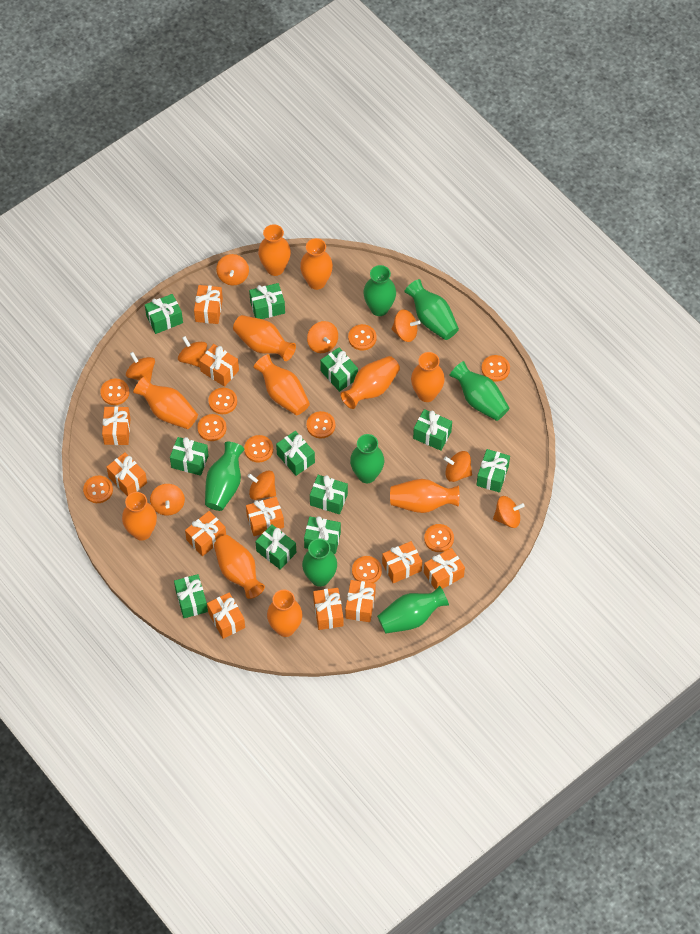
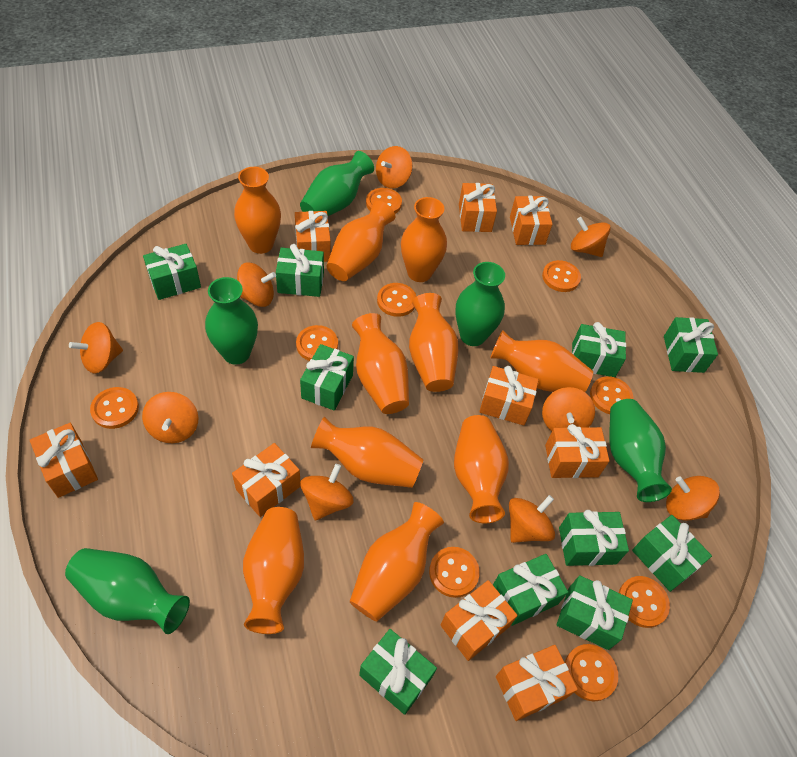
green gift: [145,294,183,334] [170,437,209,476] [174,574,208,618] [249,283,285,319] [255,524,296,570] [276,431,315,476] [304,516,341,554] [310,475,348,514] [320,348,358,392] [413,409,452,451] [477,449,510,493] = 11 -> [143,244,201,300] [276,244,324,297] [300,344,354,411] [359,629,437,715] [493,554,568,626] [556,575,633,650] [559,510,629,566] [572,322,626,377] [632,515,712,592] [664,317,718,373] = 10
green vase: [205,442,245,511] [302,539,337,587] [350,434,384,483] [363,265,396,316] [377,586,449,634] [404,279,459,340] [450,361,509,421] = 7 -> [65,548,190,634] [205,277,258,365] [300,151,374,216] [456,262,505,346] [609,399,672,502] = 5
orange button: [83,476,113,503] [100,379,129,405] [197,414,227,441] [208,388,237,414] [244,435,273,463] [306,411,335,439] [348,324,377,350] [352,556,382,583] [424,524,454,552] [482,355,510,382] = 10 -> [90,387,139,429] [296,325,338,361] [366,188,402,214] [377,283,417,317] [429,547,480,598] [542,260,581,292] [565,644,618,702] [590,376,633,414] [619,576,670,628] = 9
orange gift: [102,406,131,445] [107,452,147,496] [185,511,226,556] [194,285,223,324] [199,344,239,387] [207,592,245,639] [246,497,284,536] [313,588,343,630] [345,580,376,622] [382,541,422,583] [424,548,465,590] = 11 -> [30,423,98,498] [232,443,301,517] [295,211,331,262] [441,580,518,661] [459,183,497,232] [479,366,539,426] [496,645,578,721] [510,196,552,245] [545,424,609,478] = 9
orange vase: [122,492,157,541] [133,376,198,429] [214,535,265,599] [233,315,296,361] [253,354,310,416] [258,224,291,276] [267,589,303,637] [300,238,333,290] [340,356,400,409] [390,479,459,513] [411,352,445,402] = 11 -> [234,167,281,254] [243,507,304,634] [311,417,423,488] [326,201,395,281] [350,502,444,622] [352,313,409,414] [401,197,447,282] [409,293,458,392] [454,415,509,523] [490,330,593,392] = 10

